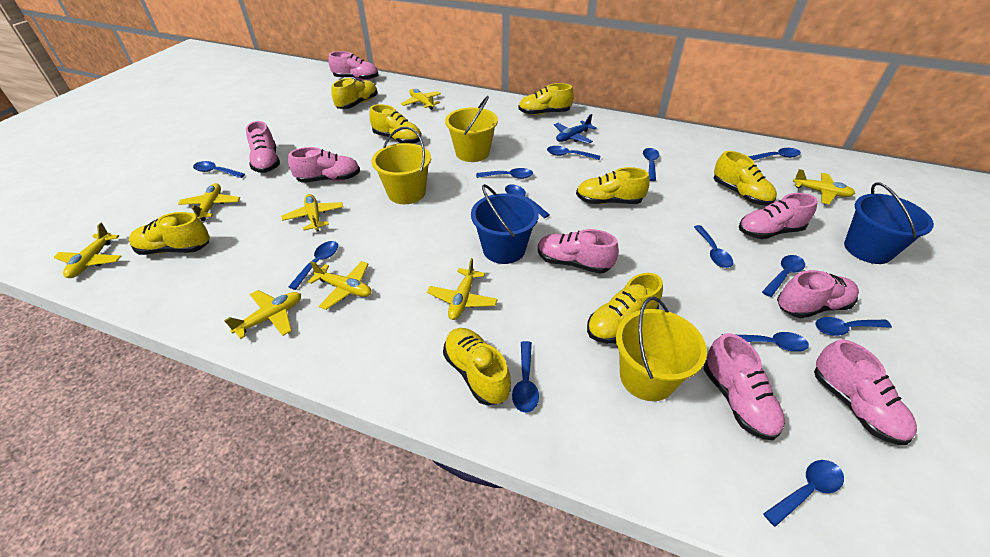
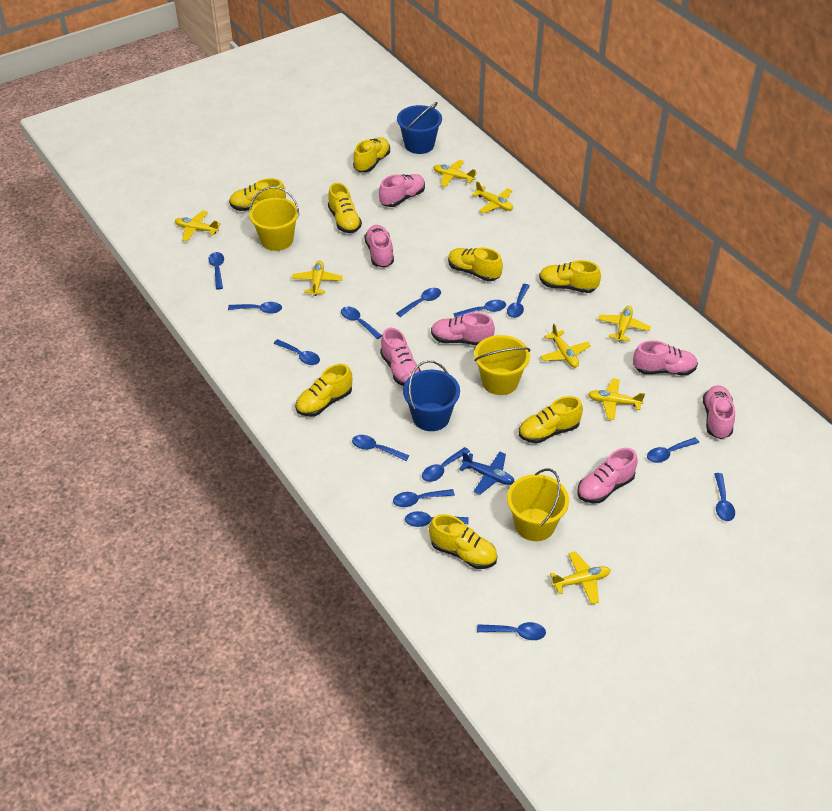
blue spoon: [193,161,245,178] [288,241,338,290] [476,168,533,179] [505,185,550,218] [512,341,539,413] [547,146,600,160] [643,148,659,181] [694,225,733,268] [722,332,809,352] [748,148,801,160] [762,255,805,297] [763,460,844,527] [815,317,892,336] = 13 -> [208,252,224,290] [228,302,282,314] [274,339,320,365] [341,306,382,339] [352,435,410,461] [393,489,455,507] [396,288,441,317] [405,511,469,527] [422,447,470,482] [453,300,506,317] [477,622,546,640] [507,284,530,318] [647,437,699,463] [715,473,735,521] = 14
pink shoe: [246,121,280,173] [288,147,360,183] [328,51,378,81] [538,229,619,274] [704,333,785,440] [739,193,818,239] [777,270,859,318] [814,339,917,445] = 8 -> [364,225,394,268] [379,174,425,207] [380,328,421,386] [431,312,495,346] [577,448,638,503] [633,340,698,375] [703,385,735,439] = 7

